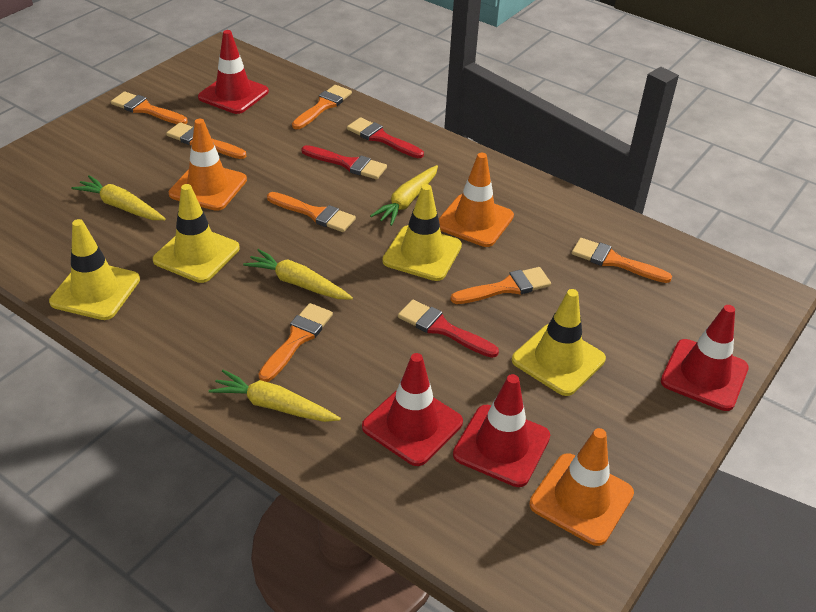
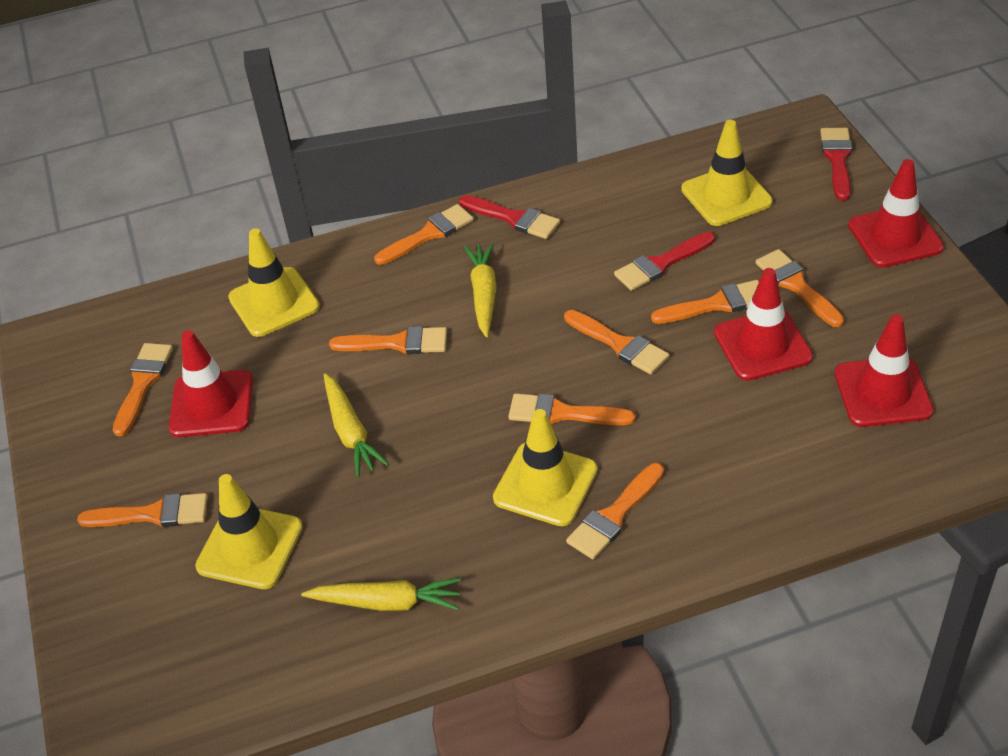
orange brush: [111,92,188,124] [166,122,247,159] [258,303,333,382] [267,192,356,232] [292,85,352,129] [450,267,551,304] [572,238,672,283] = 7 -> [77,493,208,527] [113,343,173,437] [329,326,447,354] [374,204,474,265] [508,393,635,425] [564,310,669,375] [566,463,664,559] [651,280,759,324] [756,249,844,327] = 9
orange traffic cone: [169,119,247,211] [439,153,514,247] [529,428,634,546] = 3 -> none = 0
yellow carrot: [71,175,166,220] [209,370,341,422] [243,249,353,299] [370,165,438,226] = 4 -> [301,578,461,611] [324,373,389,477] [464,242,497,337] = 3

